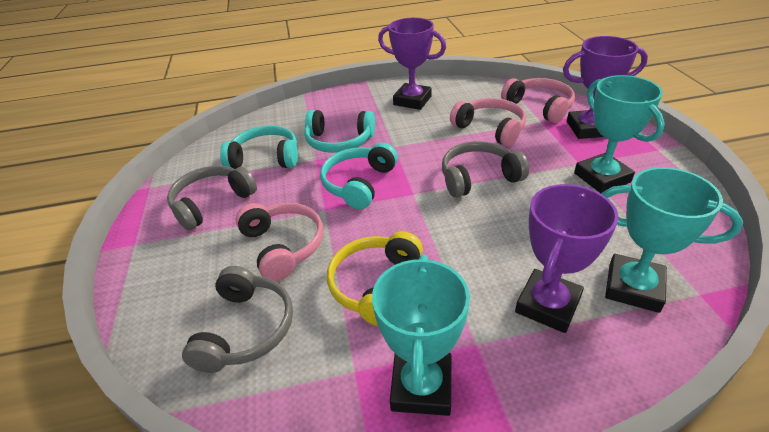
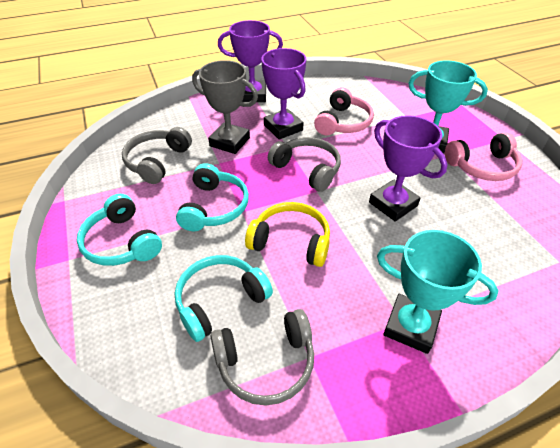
grey trophy: none = 0 -> [192,60,258,154] = 1
pink headphones: [235,203,323,281] [450,98,526,147] [501,78,575,123] = 3 -> [314,87,374,136] [445,133,522,181] = 2
turquoise trophy: [372,255,470,416] [574,75,665,193] [601,167,743,313] = 3 -> [377,230,499,354] [409,60,488,154] = 2

